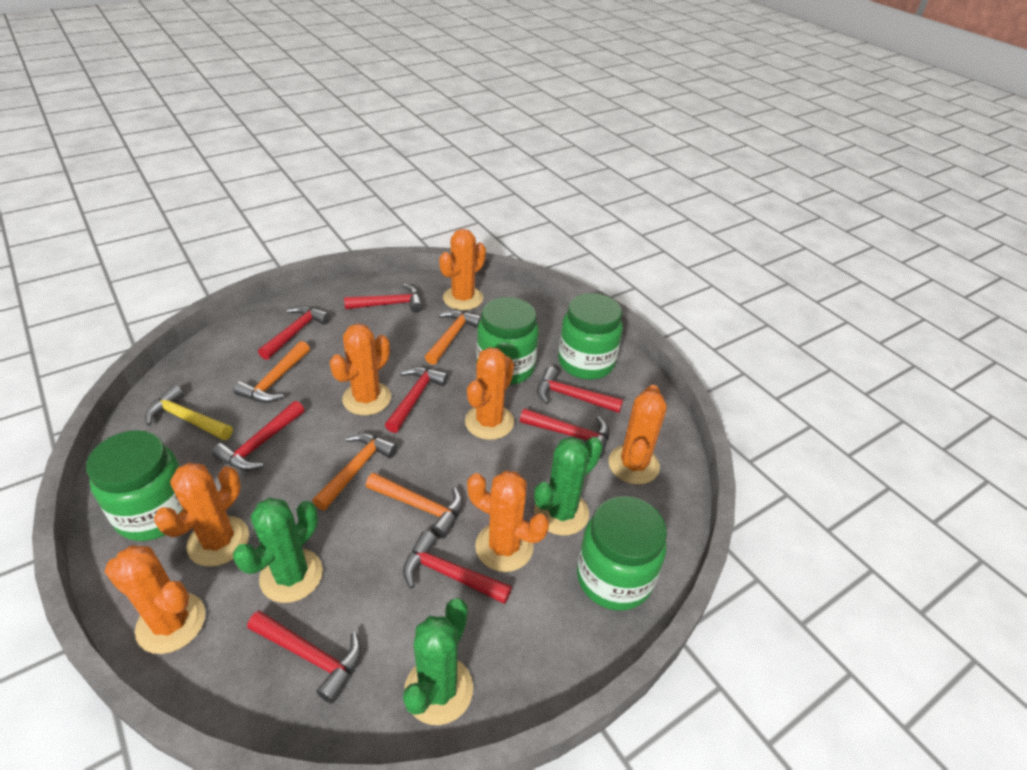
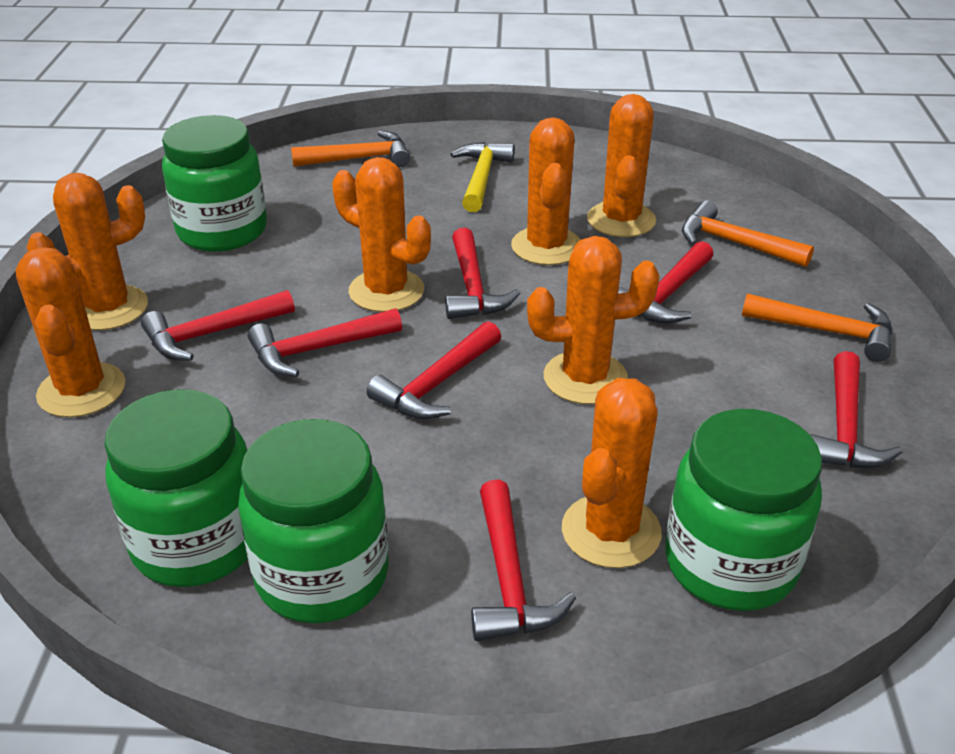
green cactus: [233,498,323,603] [403,598,473,725] [534,437,603,536] = 3 -> none = 0
orange hammer: [234,341,310,403] [312,433,397,511] [366,473,463,539] [425,310,481,365] = 4 -> [291,131,410,167] [682,201,814,267] [742,294,893,362] = 3
red hammer: [212,401,305,471] [247,611,361,703] [258,306,330,360] [344,284,423,313] [385,367,448,433] [403,531,512,604] [520,408,609,458] [537,367,623,413] = 8 -> [141,290,295,361] [248,308,402,377] [367,321,501,419] [445,228,520,319] [471,480,576,641] [618,241,714,324] [810,351,903,468] = 7

